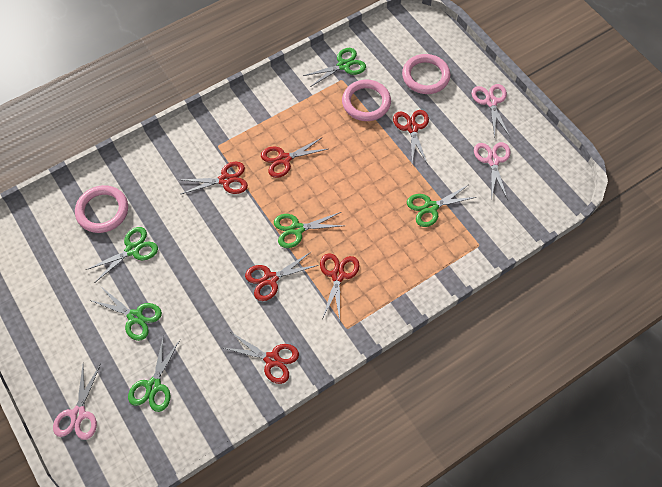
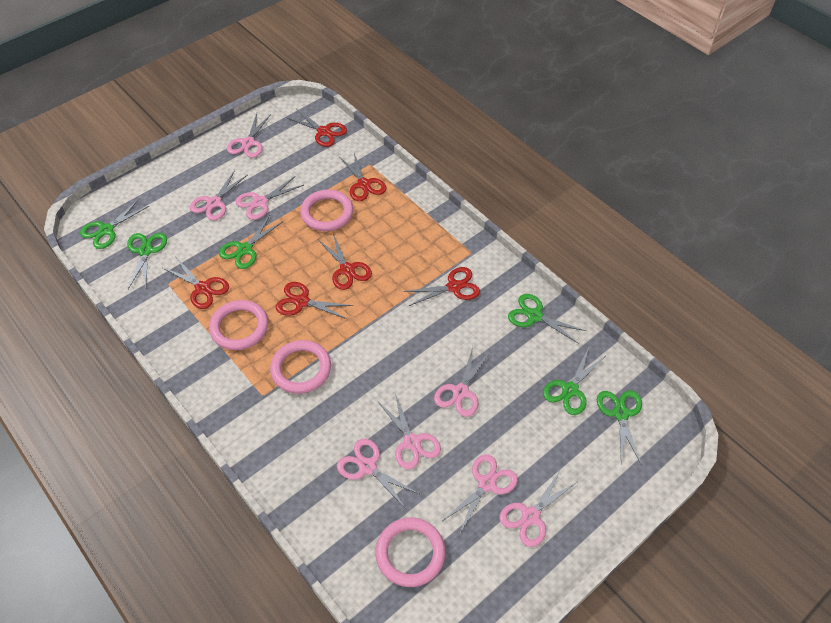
pink ring: [75,185,128,233] [342,80,391,121] [402,54,450,94] = 3 -> [209,300,268,350] [270,340,331,394] [300,190,353,231] [375,518,445,587] = 4
pink scissors: [53,364,101,440] [472,84,510,138] [474,142,511,200] = 3 -> [190,170,247,221] [227,113,271,158] [236,177,304,220] [337,439,419,509] [378,394,441,469] [434,347,490,417] [444,454,518,535] [499,469,577,547] = 8

